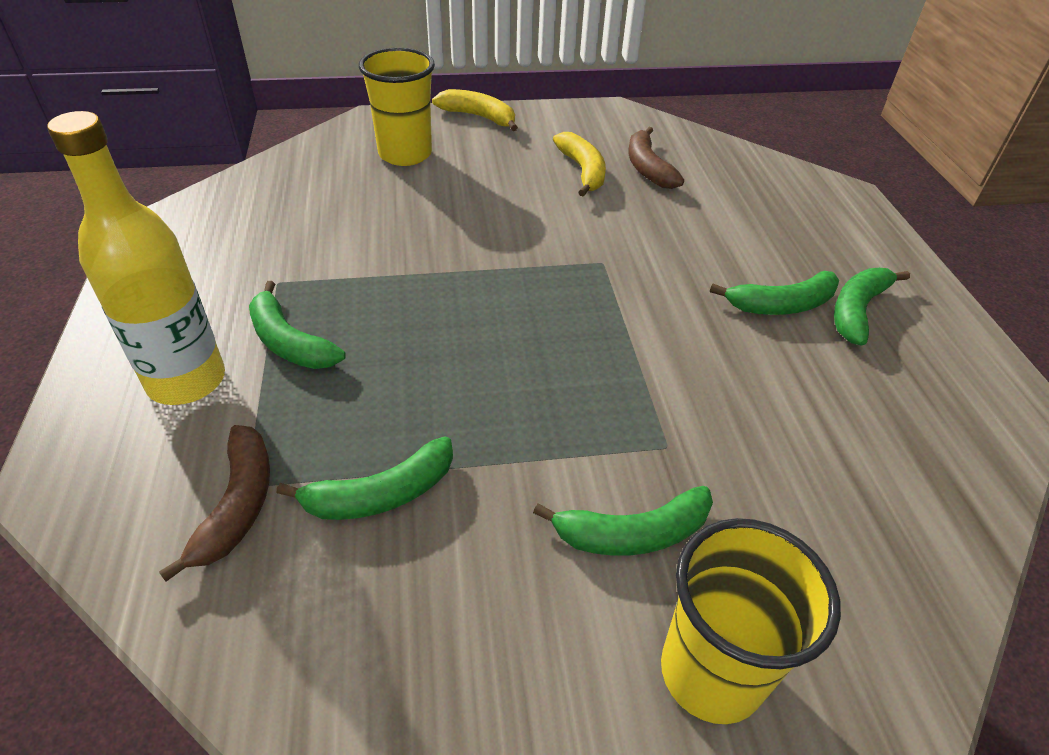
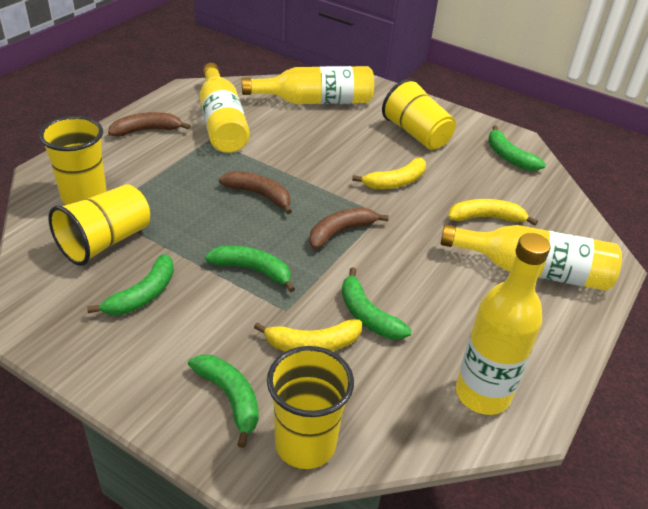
brown banana: [159,425,270,582] [629,127,684,189] = 2 -> [108,112,190,137] [219,171,292,214] [309,208,389,249] = 3
yellow banana: [432,89,518,131] [553,132,606,197] = 2 -> [254,319,362,351] [352,158,426,189] [449,199,538,226] = 3
yellow bottle: [47,111,225,405] = 1 -> [199,63,250,153] [242,66,374,104] [440,224,622,291] [456,233,551,415] = 4
yellow cup: [359,48,435,166] [661,518,841,724] = 2 -> [39,116,107,205] [49,184,150,266] [267,346,354,469] [382,78,456,150] = 4

